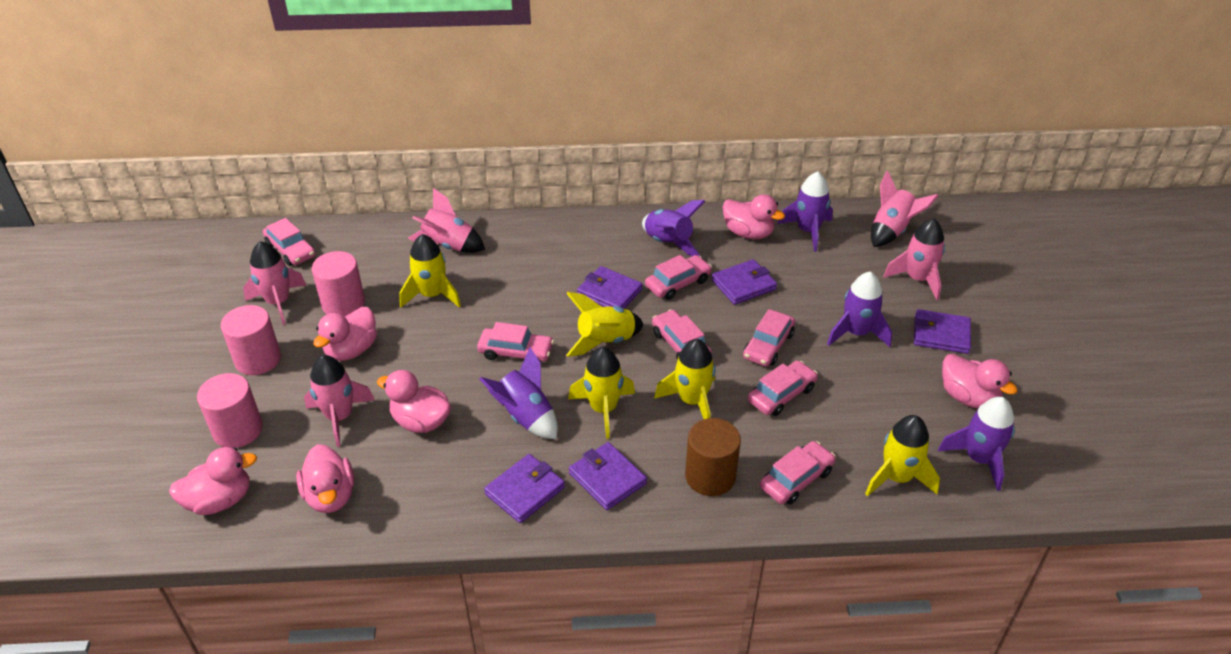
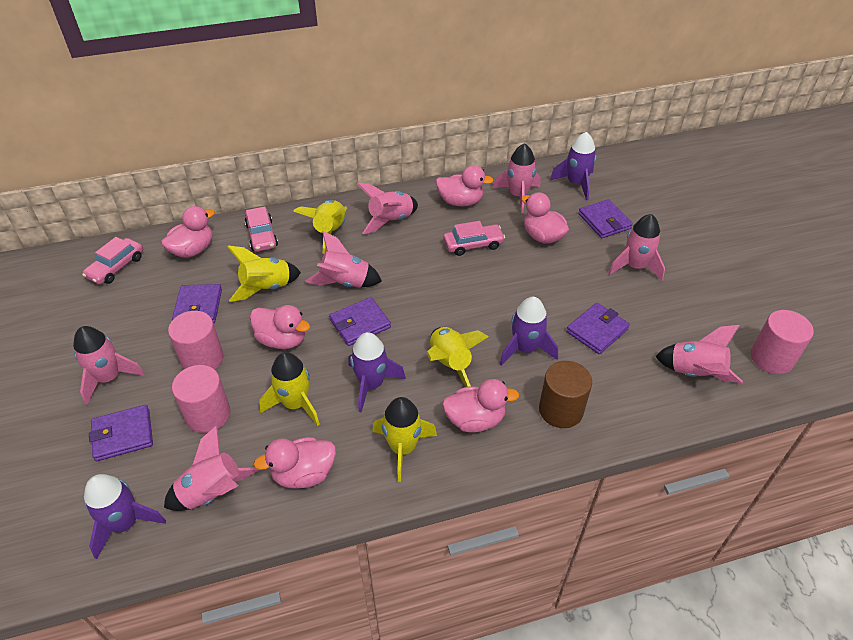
pink car: [263,218,316,266] [477,322,554,361] [645,255,712,300] [652,309,712,360] [743,309,795,367] [747,360,818,416] [760,441,836,504] = 7 -> [82,237,143,285] [245,207,278,252] [443,221,505,256] = 3
pink rocket: [243,241,306,325] [304,355,374,447] [408,188,485,253] [871,171,939,247] [883,218,945,300] = 5 -> [73,326,145,405] [164,425,259,511] [305,231,382,288] [357,183,418,234] [493,143,540,213] [608,214,665,281] [655,325,743,383] = 7
purple rocket: [479,347,558,439] [642,200,705,256] [777,172,833,252] [827,271,892,347] [938,397,1015,491] = 5 -> [84,474,166,559] [349,332,406,413] [500,297,558,366] [550,132,597,201] = 4

